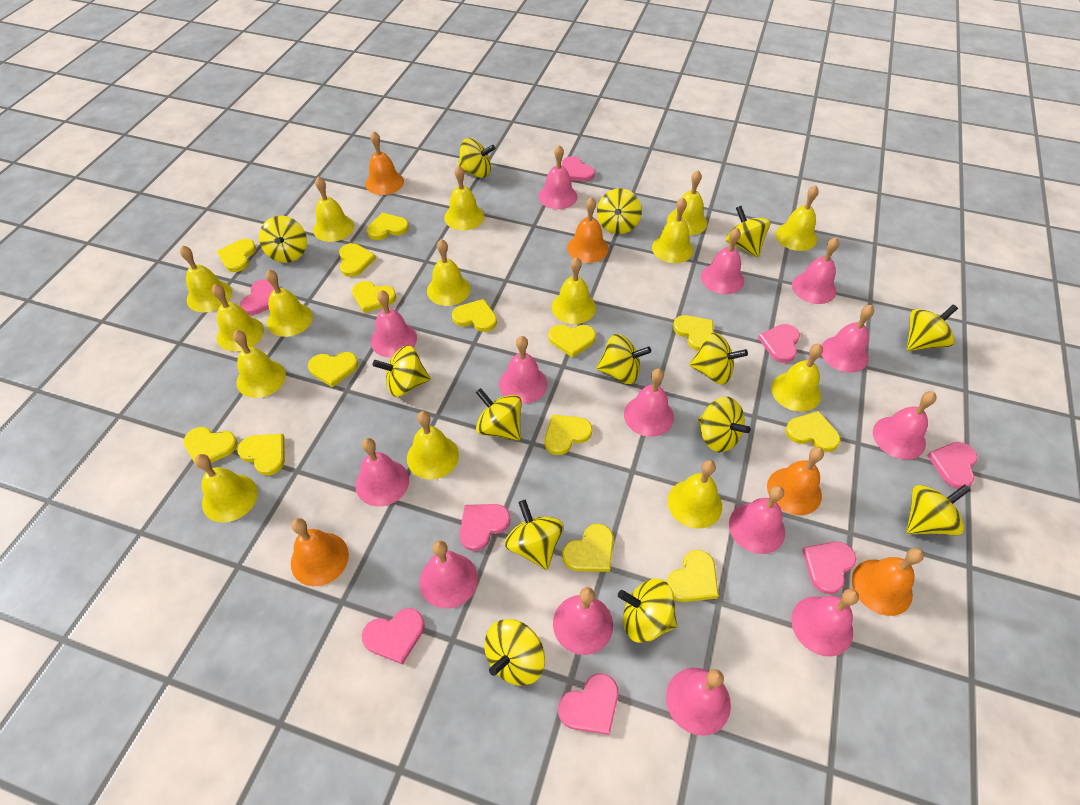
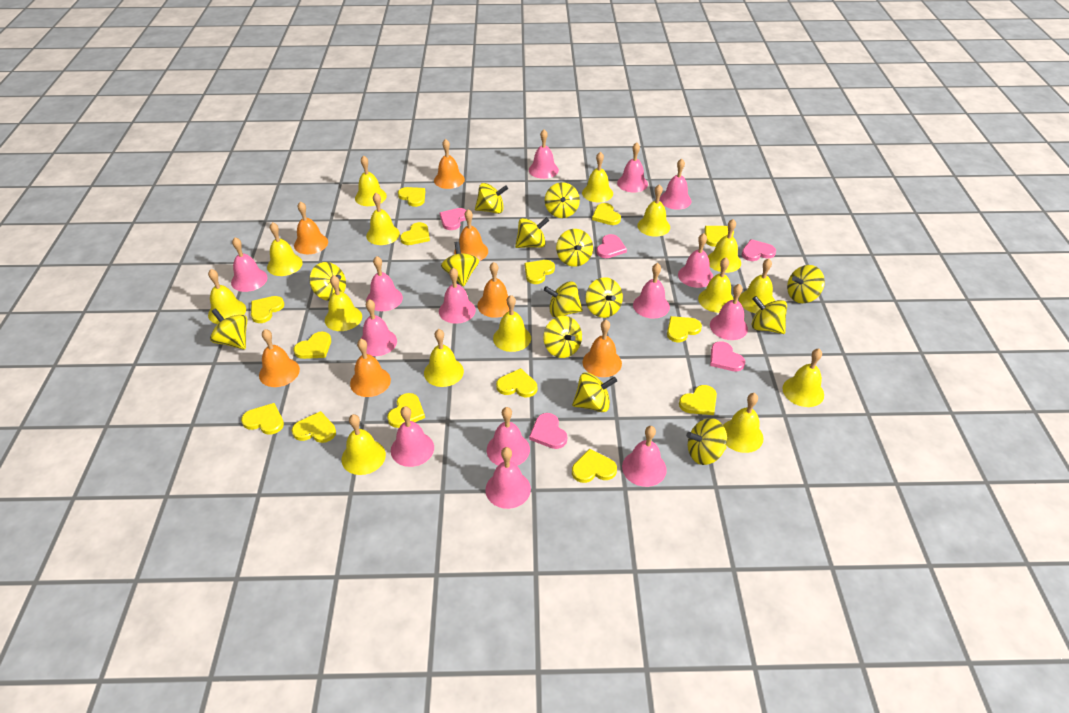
orange bell: [291,518,349,586] [365,131,404,195] [567,197,609,263] [767,447,824,515] [852,548,924,616] = 5 -> [259,329,300,387] [294,201,328,254] [350,339,391,397] [434,139,465,189] [454,209,488,261] [477,262,509,318] [582,320,622,377] = 7
pink heart: [240,279,274,315] [362,608,425,665] [459,504,511,551] [558,673,619,735] [562,156,595,181] [758,324,800,363] [802,541,856,594] [927,442,978,489] = 8 -> [440,208,467,230] [529,413,567,449] [596,234,627,258] [710,341,745,371] [742,239,776,261] = 5

